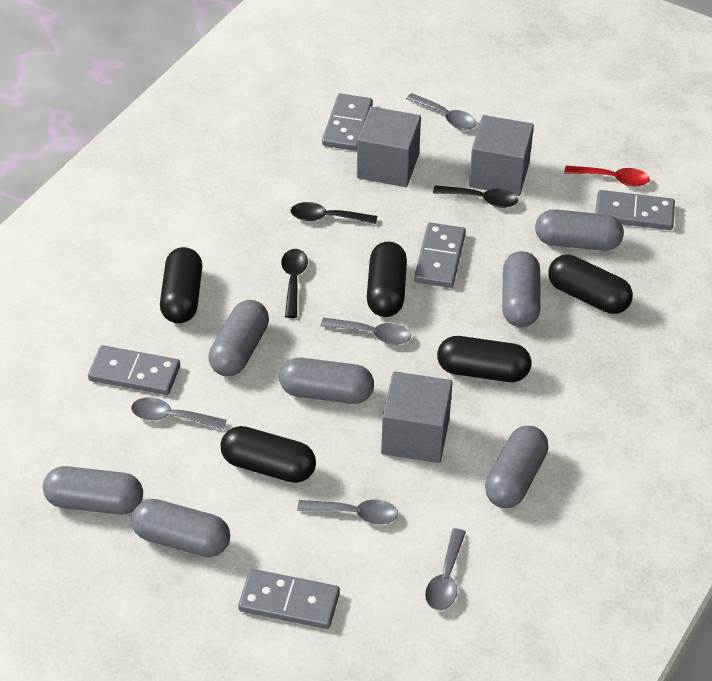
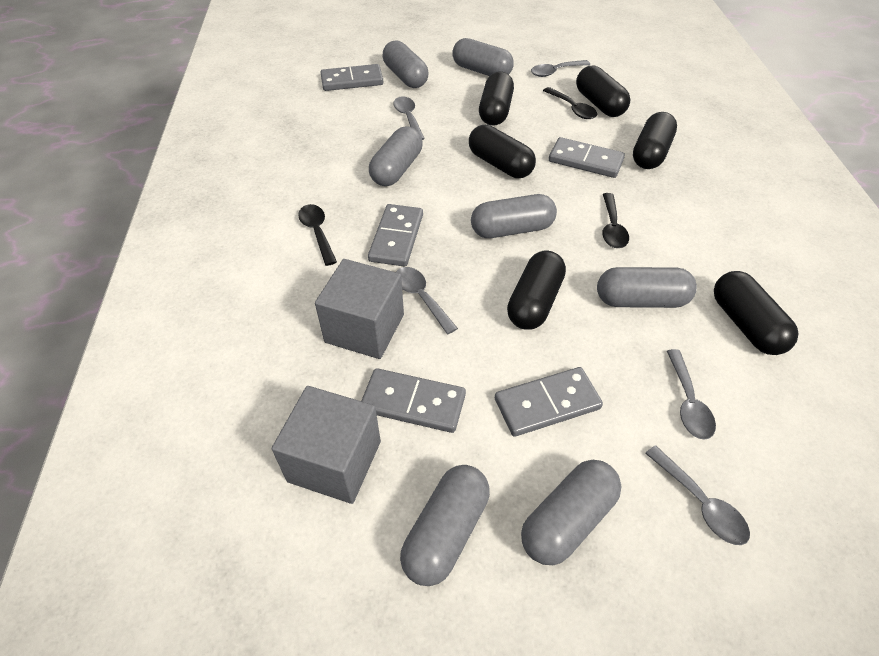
black capsule: [160,247,202,323] [220,426,316,483] [367,242,407,317] [437,336,531,382] [548,254,633,314] = 5 -> [469,125,536,178] [479,71,514,126] [507,250,566,330] [576,65,631,117] [633,112,677,169] [714,271,798,355] = 6
grey cube: [357,107,421,187] [381,371,453,463] [469,115,534,196] = 3 -> [272,386,381,504] [315,259,404,359] = 2
red spoon: [564,166,650,187] = 1 -> none = 0

